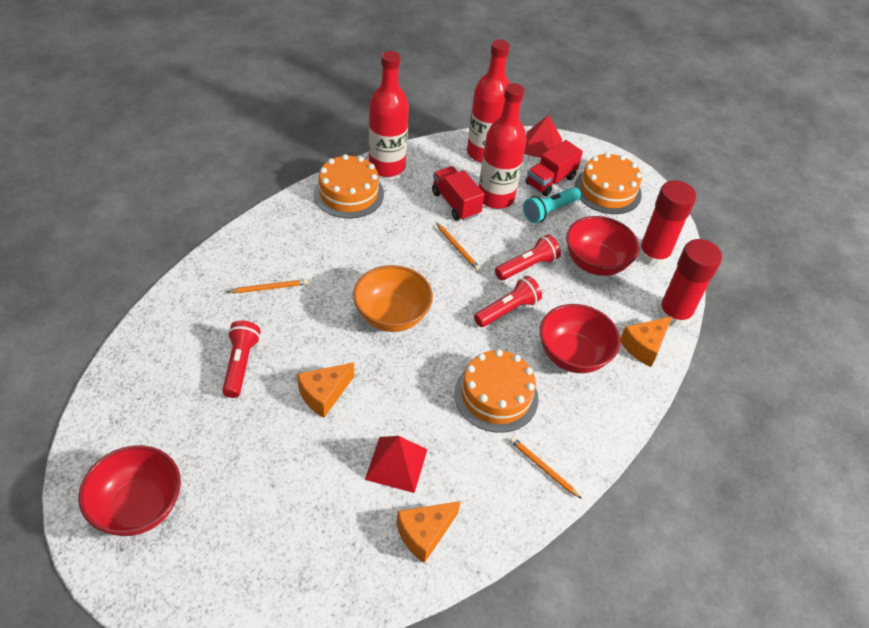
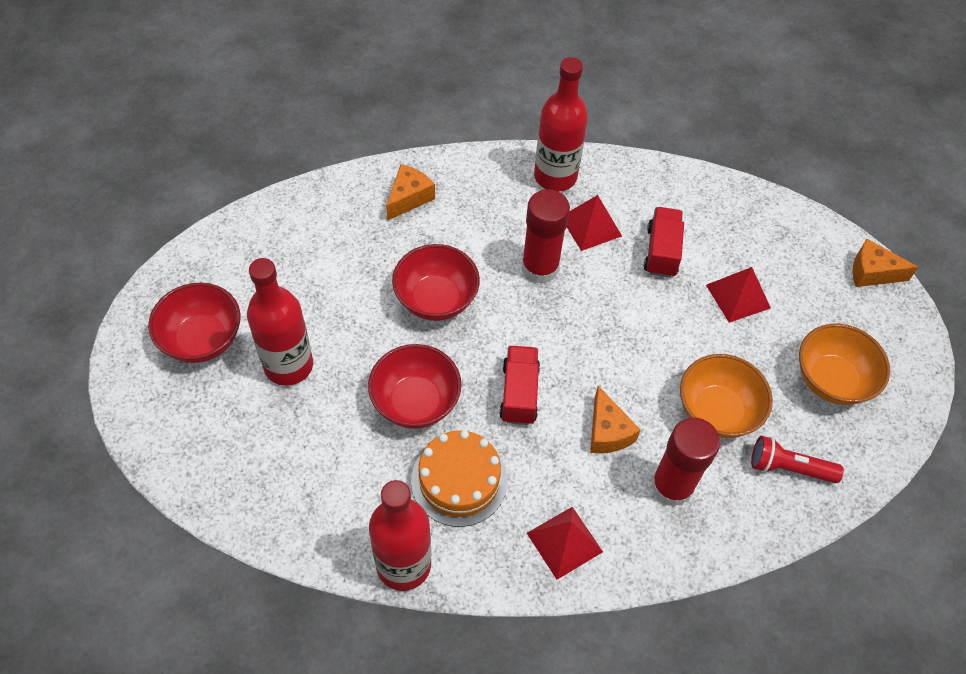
orange bowl: [353,265,433,332] = 1 -> [680,354,773,438] [799,324,890,405] = 2
orange cake: [314,154,384,218] [454,349,539,433] [574,152,642,214] = 3 -> [411,430,507,527] = 1
orange pencil: [227,279,308,293] [436,222,480,271] [510,437,582,499] = 3 -> none = 0
red flashlight: [222,320,261,398] [474,276,542,327] [495,234,561,281] = 3 -> [751,436,844,483] = 1
red pyramid: [365,436,428,493] [524,114,562,158] = 2 -> [527,507,603,580] [567,195,622,251] [706,267,771,323] = 3
turquoise flashlight: [523,187,581,223] = 1 -> none = 0

